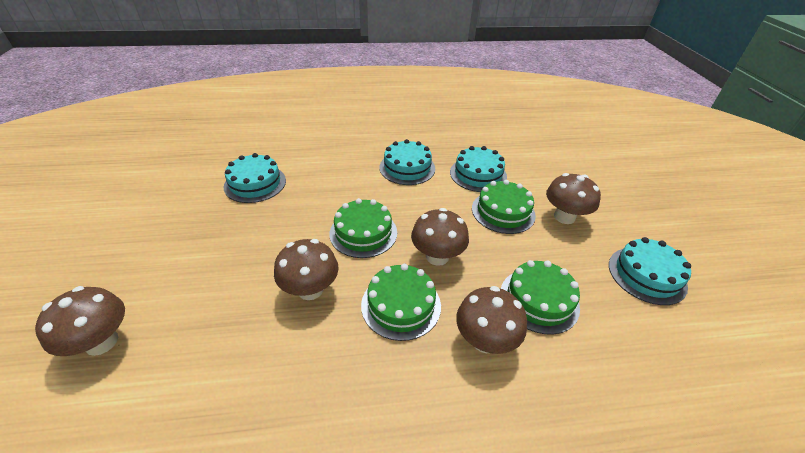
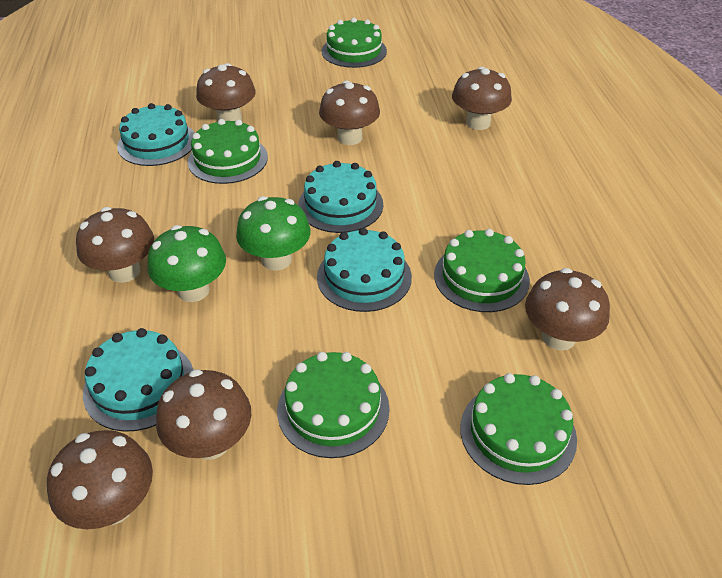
brown mushroom: [35,286,125,356] [274,239,339,300] [411,208,469,266] [456,286,527,354] [546,173,601,224] = 5 -> [47,430,153,529] [76,207,154,283] [156,369,251,460] [196,63,256,121] [319,80,380,145] [452,67,512,130] [525,268,610,350] = 7
green cake: [329,198,397,258] [361,264,441,341] [472,180,536,234] [501,260,580,335] = 4 -> [188,119,268,184] [277,352,390,458] [322,18,387,68] [434,229,530,312] [460,373,577,485] = 5
green mushroom: none = 0 -> [148,225,226,302] [236,196,311,271] = 2

